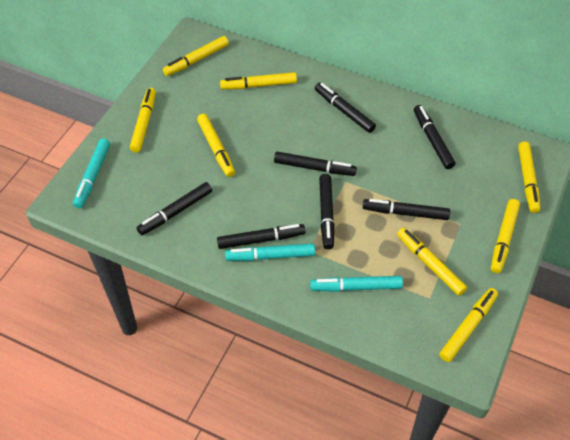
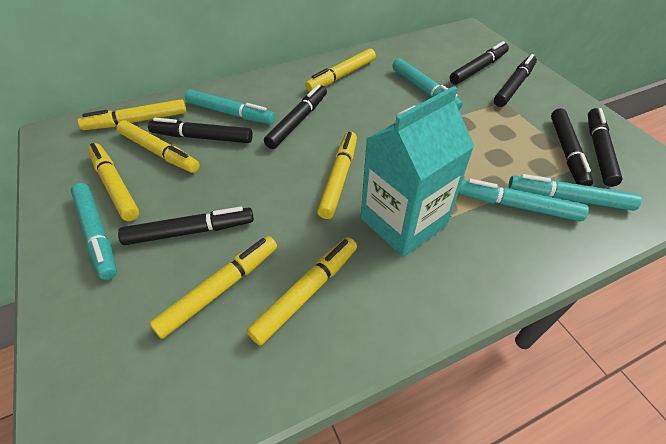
turquoise carton: none = 0 -> [361,86,474,257] = 1
turquoise marker: [73,138,110,208] [225,243,315,261] [310,276,403,292] = 3 -> [71,183,117,280] [185,89,275,124] [392,58,463,110] [458,179,589,222] [509,174,642,211] = 5
yellow marker: [130,88,156,152] [163,36,229,76] [197,114,235,177] [220,72,297,90] [397,228,467,296] [439,288,498,362] [491,199,520,273] [518,142,540,213] = 8 -> [78,99,187,130] [88,143,139,221] [117,120,200,173] [149,236,277,339] [247,237,357,345] [305,48,376,92] [317,132,357,219] = 7

